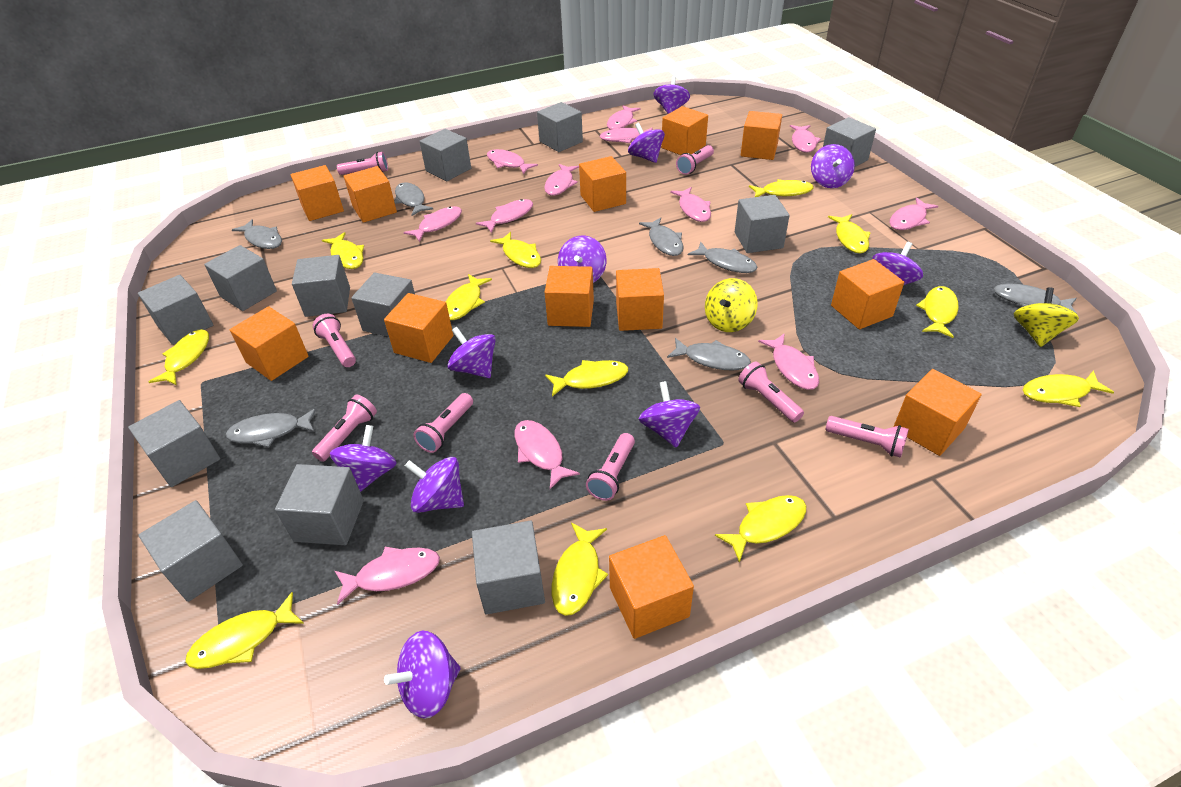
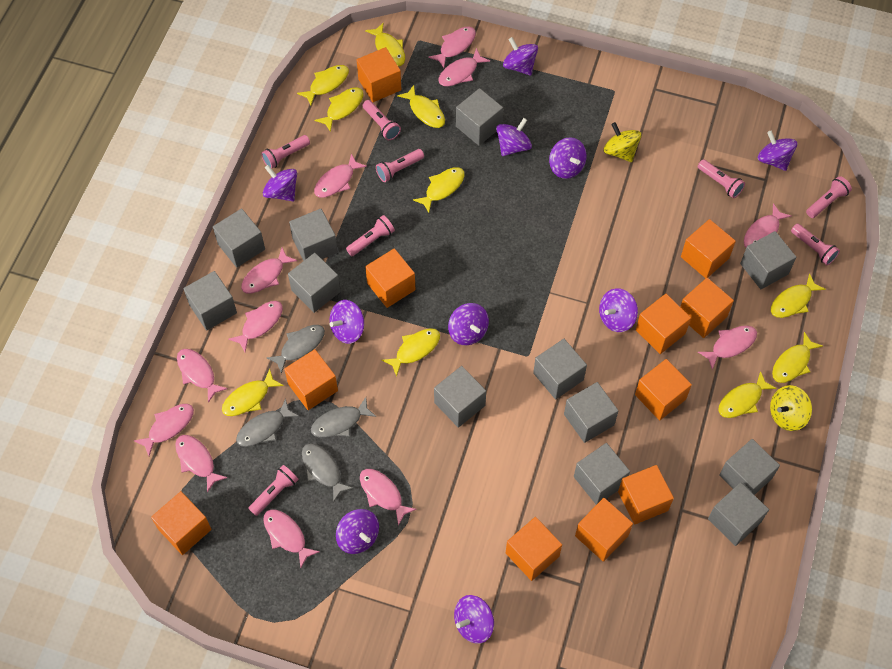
grey fish: [225,408,317,447] [232,219,282,249] [394,182,433,216] [639,218,683,256] [667,338,751,370] [688,242,757,273] [994,283,1077,314] = 7 -> [236,398,299,447] [267,325,325,374] [302,443,354,503] [311,397,376,438] = 4
orange cube: [230,306,309,381] [291,165,344,221] [344,166,397,223] [384,293,453,363] [545,266,594,327] [579,156,626,212] [609,535,694,639] [616,268,664,331] [661,106,708,155] [741,111,782,160] [831,259,904,329] [894,369,982,456] = 12 -> [151,491,212,555] [284,349,338,410] [357,47,401,102] [365,248,416,308] [506,517,562,581] [575,498,633,562] [618,465,674,525] [635,359,692,420] [636,294,691,354] [680,278,734,338] [681,219,736,278] = 11
yellow fish: [149,329,209,386] [185,592,304,669] [322,232,364,269] [446,274,492,320] [490,232,541,268] [545,360,628,397] [552,522,608,616] [715,495,806,563] [749,179,814,197] [828,214,871,254] [916,286,959,338] [1022,370,1114,407] = 12 -> [222,369,284,416] [297,65,349,105] [314,87,364,132] [365,22,405,66] [382,328,440,377] [397,85,445,128] [413,167,465,213] [718,371,777,418] [771,273,826,318] [772,332,823,383] = 10

